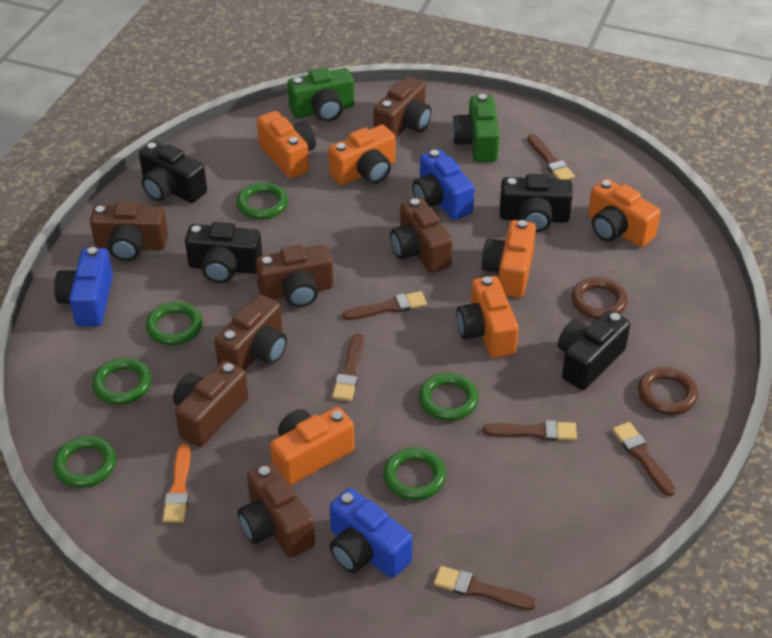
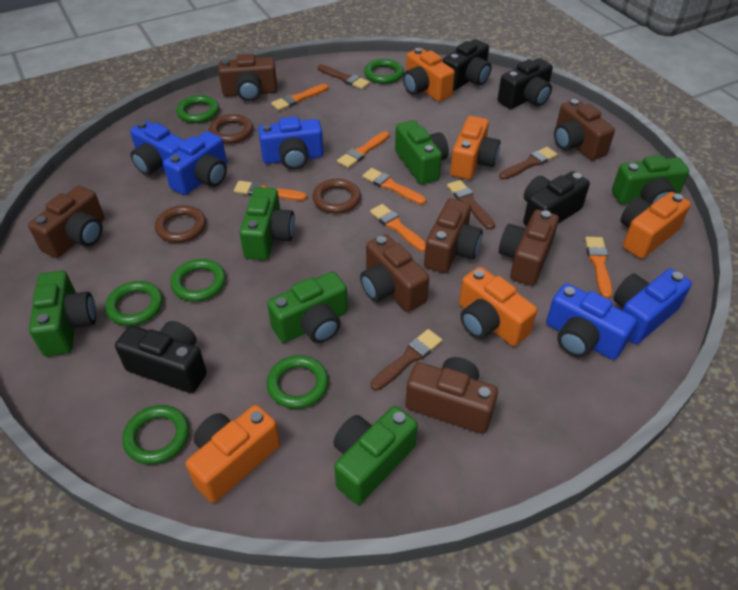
blue camera: [54,247,113,326] [330,488,412,578] [412,149,475,220] = 3 -> [130,120,185,175] [163,131,227,195] [258,117,324,170] [546,283,637,360] [613,269,692,344] = 5
brown brush: [332,333,364,401] [342,291,427,320] [434,566,536,610] [483,420,577,441] [528,134,575,180] [612,422,675,496] = 6 -> [318,64,370,89] [371,329,442,391] [447,180,495,230] [499,147,558,180] = 4
brown ring: [572,277,627,319] [638,367,698,415] = 2 -> [155,205,206,243] [209,114,253,144] [312,179,361,214] = 3
green camera: [288,67,354,122] [452,94,500,162] = 2 -> [29,271,96,356] [239,187,295,260] [267,272,348,343] [333,406,418,505] [395,120,449,184] [612,155,689,204] = 6
orange brush: [163,444,191,523] = 1 -> [234,181,307,201] [271,84,328,111] [337,131,389,168] [362,168,426,205] [370,204,426,252] [585,237,612,299] = 6
orange camera: [257,111,316,178] [270,407,355,485] [328,125,395,185] [456,276,519,358] [482,220,536,298] [588,178,661,247] = 6 -> [186,405,280,503] [403,48,455,102] [450,116,500,180] [459,267,537,346] [621,192,691,259] = 5

